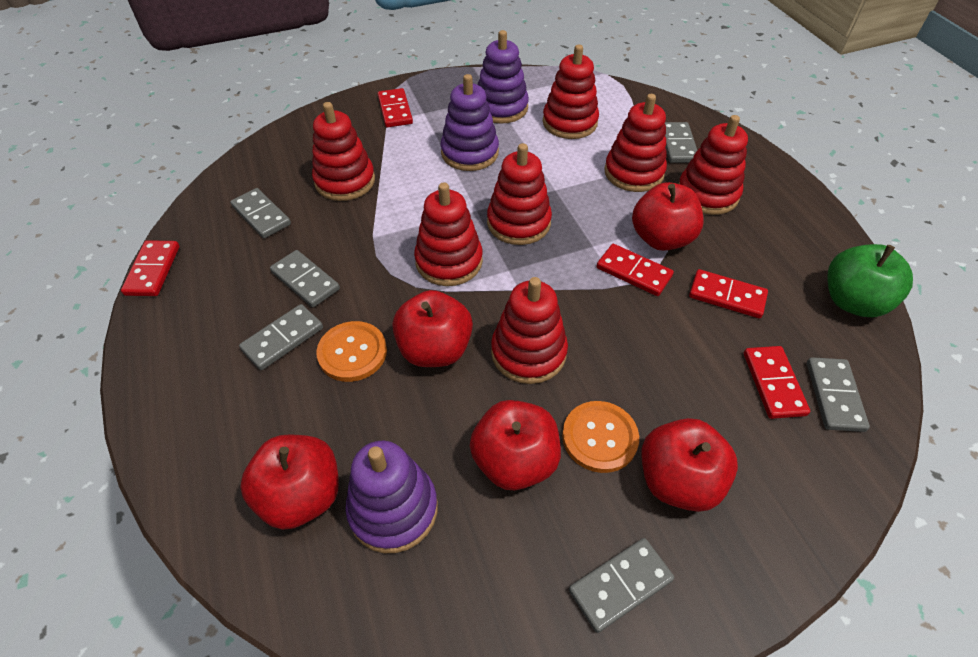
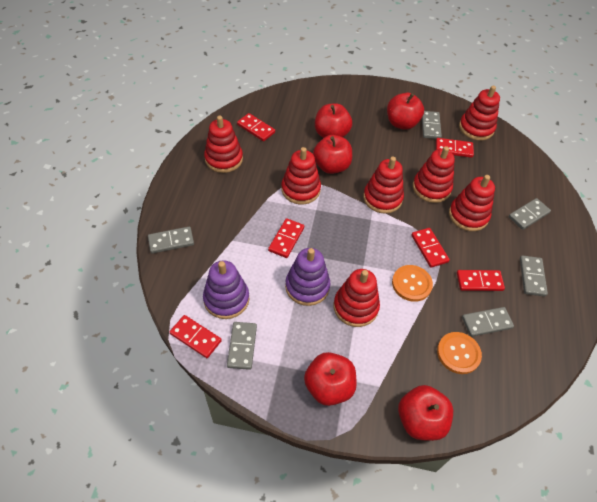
green apple: [827,244,913,317] = 1 -> none = 0
purple stacking toy: [345,441,438,553] [441,74,499,171] [477,30,529,124] = 3 -> [203,260,249,319] [285,248,330,306] = 2
red domino: [121,240,180,296] [378,88,413,128] [597,244,674,296] [689,269,768,318] [744,346,810,419] = 5 -> [170,315,222,358] [237,113,275,141] [268,218,304,258] [411,228,450,268] [436,138,474,158] [457,270,505,291] = 6

